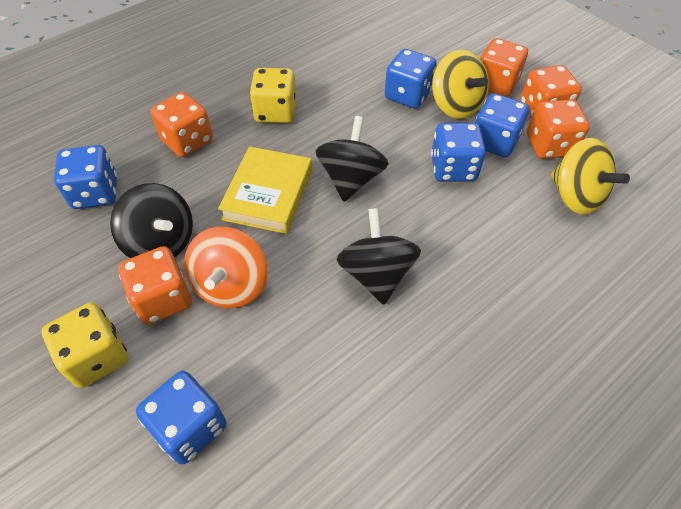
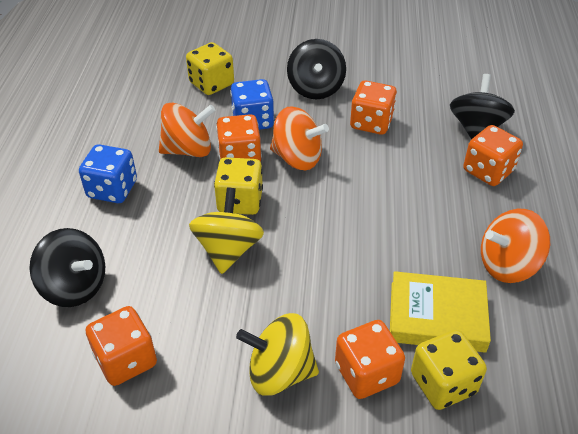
blue dice: [54,145,117,209] [136,371,227,464] [385,49,437,109] [431,123,486,182] [475,93,529,157] = 5 -> [79,144,137,203] [230,79,274,130] = 2
orange spinning top: [184,227,268,308] = 1 -> [159,102,216,157] [270,106,329,170] [481,209,550,283] = 3
yellow dice: [41,302,128,388] [250,68,297,123] = 2 -> [186,42,234,95] [214,157,263,215] [411,330,487,410] = 3

